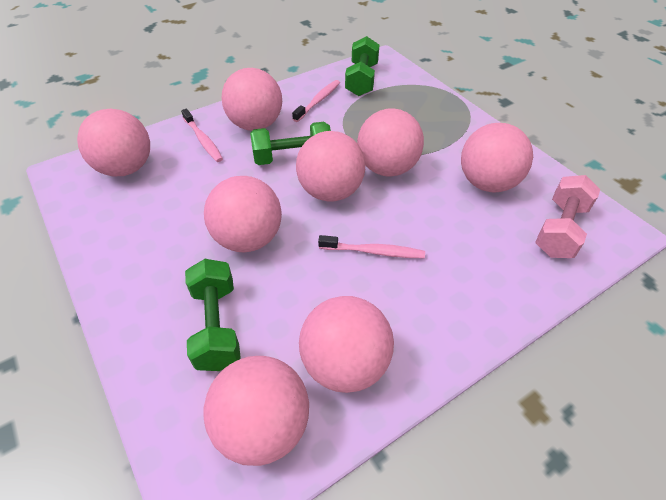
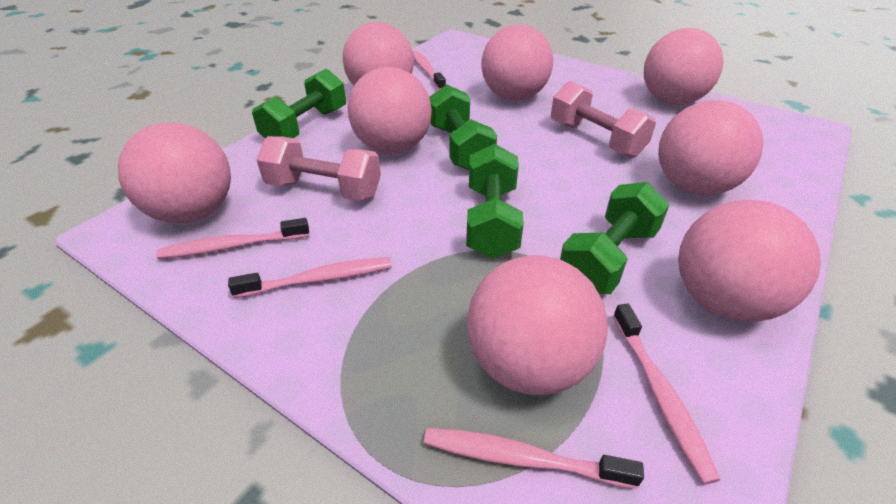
green dumbbell: [185,259,241,371] [250,122,331,165] [345,36,379,96] = 3 -> [252,69,346,138] [429,85,497,170] [466,144,524,258] [560,182,670,294] = 4
pink dumbbell: [535,175,600,258] = 1 -> [257,136,381,201] [551,81,656,158] = 2
pink toothbrush: [181,109,223,162] [292,80,340,122] [318,235,425,258] = 3 -> [156,218,309,259] [228,257,392,298] [413,51,446,90] [424,428,644,489] [613,303,720,484] = 5

